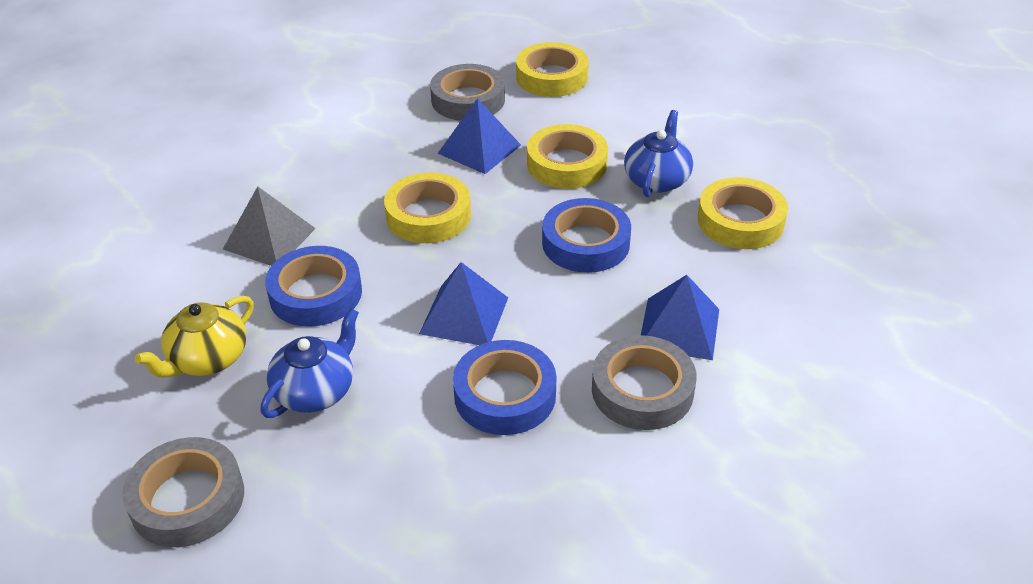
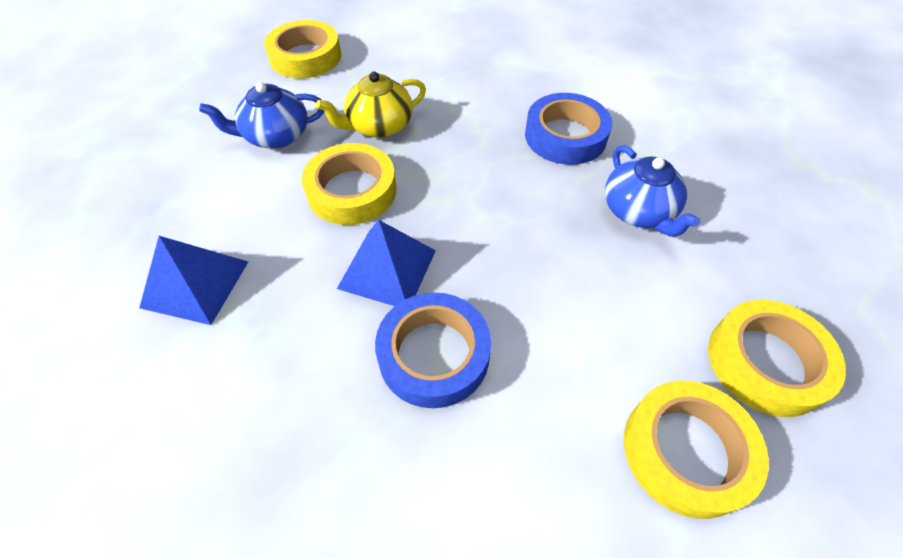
blue pyramid: [419,262,508,345] [438,98,521,174] [641,275,719,360] = 3 -> [139,236,248,325] [337,220,436,306] = 2
blue tape: [265,246,362,327] [453,340,556,435] [542,198,631,273] = 3 -> [375,292,491,408] [525,93,612,165] = 2
grey pyramid: [223,186,316,266] = 1 -> none = 0
grey tape: [122,437,244,547] [430,64,505,121] [592,335,697,430] = 3 -> none = 0

